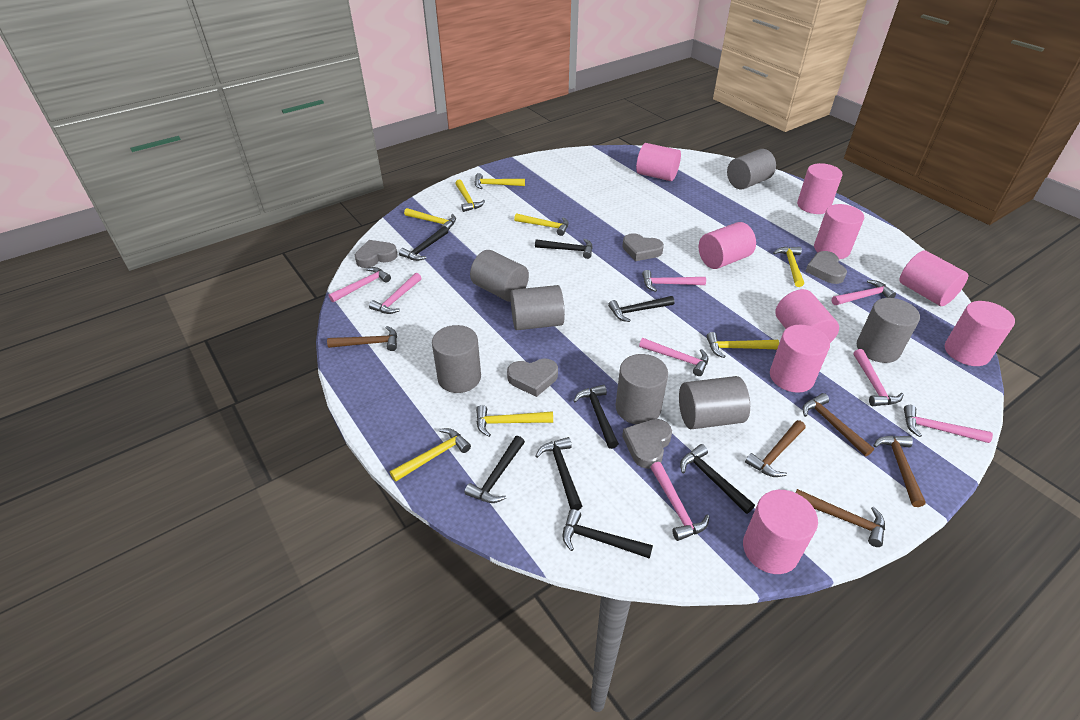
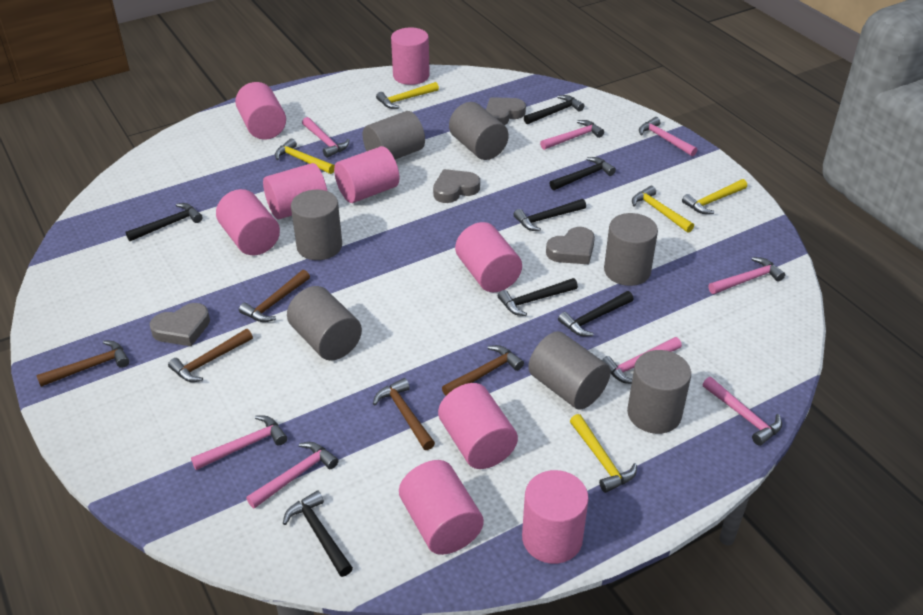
black hammer: [399,227,448,261] [464,436,525,503] [535,239,593,259] [535,437,582,510] [563,509,653,559] [573,384,619,449] [608,296,674,322] [680,444,755,514] = 8 -> [126,203,203,241] [283,490,353,577] [498,278,578,316] [513,199,586,231] [524,95,584,124] [550,157,616,190] [558,291,633,336] = 7
grey heart: [355,240,398,268] [507,359,558,397] [622,233,664,261] [622,419,672,469] [805,251,847,284] = 5 -> [150,303,210,346] [433,169,480,203] [486,97,526,125] [546,227,595,264] = 4
yellow hammer: [390,428,471,482] [404,208,456,230] [455,179,485,212] [475,173,525,189] [476,405,553,437] [514,213,569,236] [706,332,779,358] [773,246,804,287] = 8 -> [275,138,335,174] [376,82,439,109] [570,414,637,493] [632,186,694,233] [682,179,747,214] = 5

